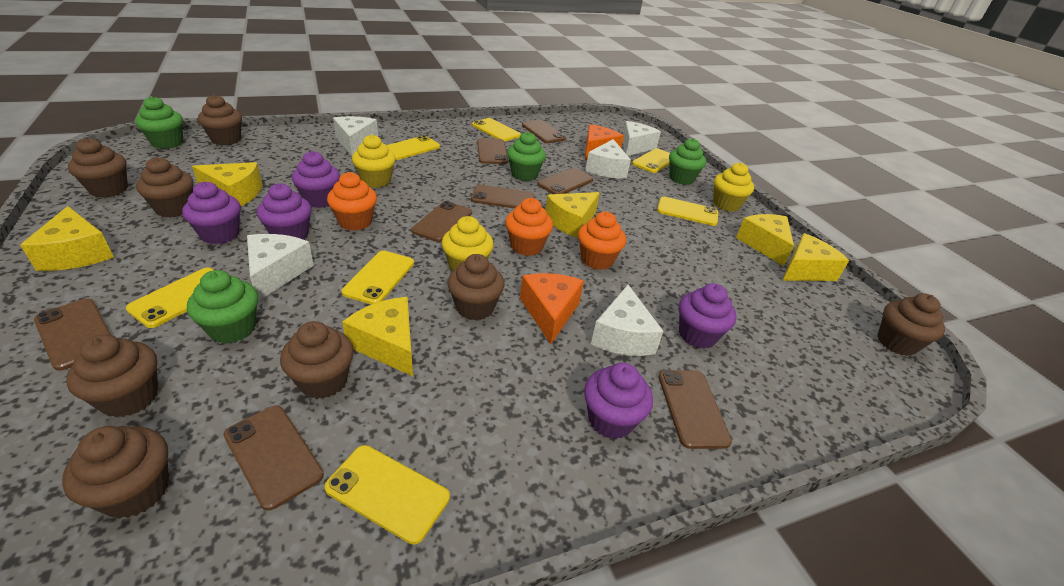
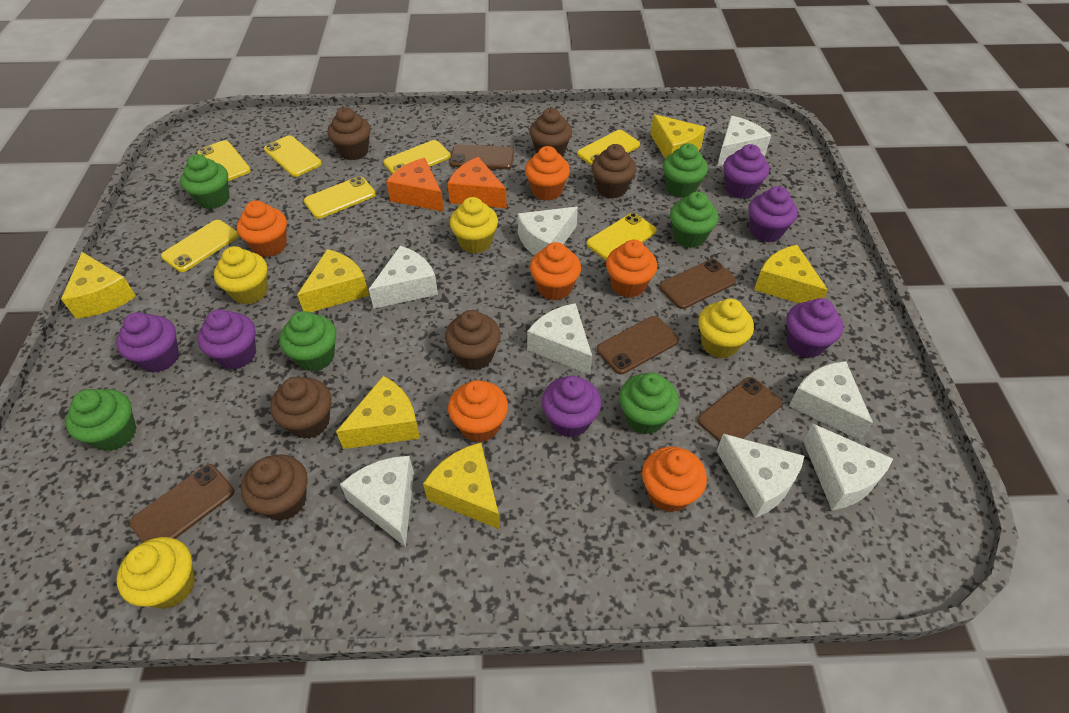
brown cupcake: [62,426,169,519] [66,334,158,417] [68,138,128,198] [136,157,194,218] [198,94,242,145] [280,321,354,399] [447,254,504,320] [877,293,945,356] = 8 -> [241,454,308,521] [270,377,331,439] [327,107,371,160] [445,310,501,370] [529,108,572,156] [591,144,637,199] = 6
brown phone: [34,299,111,371] [224,405,324,511] [411,201,472,242] [471,185,534,208] [477,138,508,164] [522,120,566,143] [537,168,594,194] [658,370,732,449] = 8 -> [129,464,235,543] [450,144,514,169] [597,316,679,374] [659,259,737,309] [698,377,782,442] = 5
green cupcake: [135,96,183,149] [187,270,258,343] [507,132,546,181] [669,138,706,185] = 4 -> [65,389,136,451] [180,154,229,209] [280,311,336,371] [619,373,679,435] [663,143,708,198] [670,191,719,248] = 6
orange cupcake: [327,172,377,231] [505,198,553,256] [578,212,626,270] = 3 -> [237,200,287,257] [448,380,508,442] [525,146,570,201] [530,242,581,300] [606,239,657,298] [642,447,707,512] = 6
purple cupcake: [182,181,241,244] [257,183,312,240] [292,151,340,208] [584,363,653,439] [679,283,736,349] = 5 -> [116,312,179,373] [198,309,256,369] [542,376,601,438] [723,144,769,199] [749,186,797,243] [786,298,843,358] = 6
white cheese: [247,234,314,301] [333,116,378,156] [585,139,631,179] [591,285,663,356] [623,121,661,156] = 5 -> [340,456,414,547] [369,246,438,308] [517,207,578,256] [527,303,592,375] [717,116,771,166] [717,434,804,518] [789,361,873,441] [803,424,893,510] = 8
yellow cupcake: [352,134,396,188] [442,216,494,271] [713,162,754,212] = 3 -> [117,537,195,609] [214,246,268,305] [450,197,498,254] [698,298,754,358] = 4

